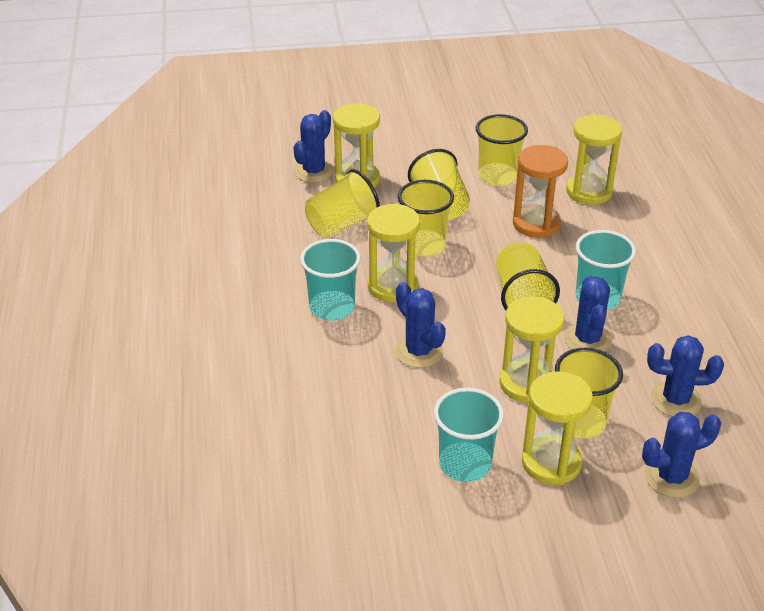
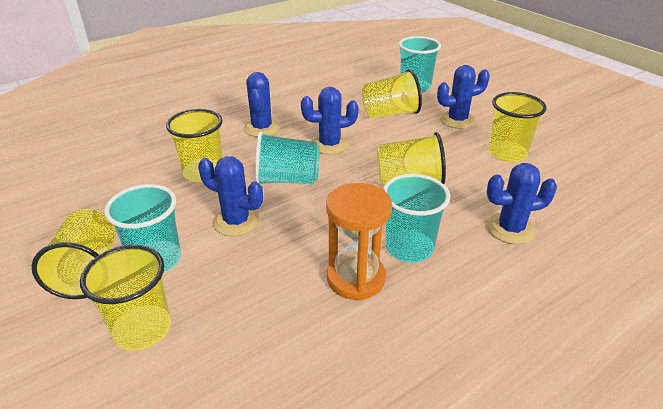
turquoise cup: [300,239,361,321] [434,388,504,482] [576,230,636,310] = 3 -> [104,184,181,272] [255,131,320,184] [383,174,450,262] [399,36,441,93] = 4
yellow hourglass: [333,103,380,188] [367,203,420,302] [499,296,564,403] [522,371,593,485] [566,114,622,205] = 5 -> none = 0

